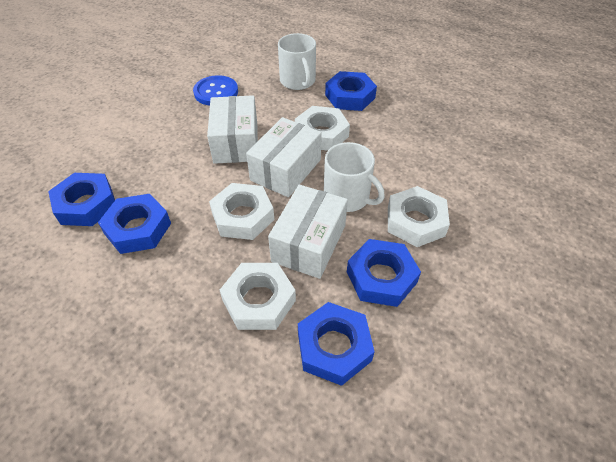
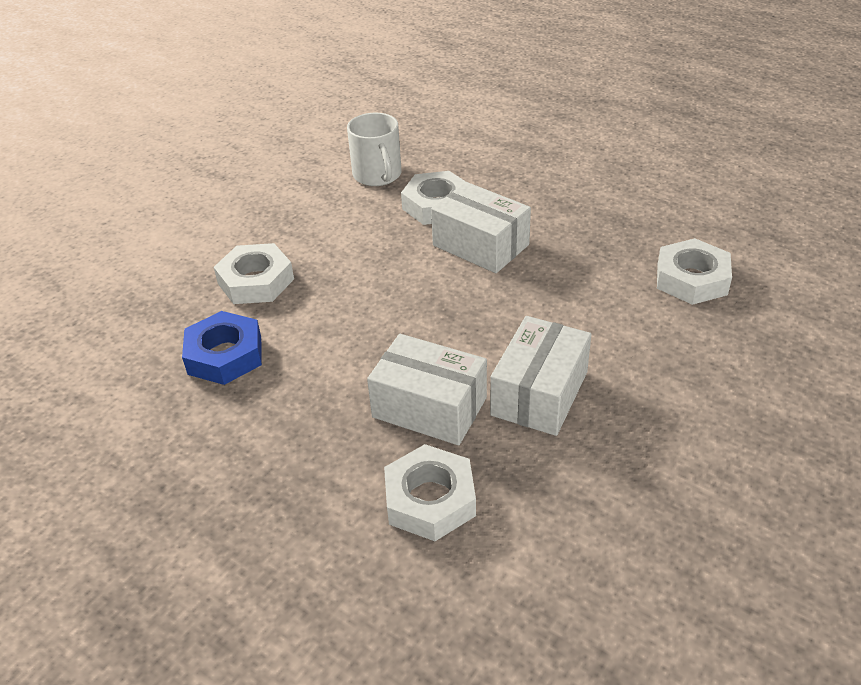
blue button: [193,75,238,106] = 1 -> none = 0
blue nut: [48,173,115,226] [98,194,171,254] [298,302,375,386] [325,71,377,111] [347,239,421,307] = 5 -> [182,311,262,385] = 1
white mug: [278,33,316,90] [324,142,385,212] = 2 -> [347,112,401,186] = 1

